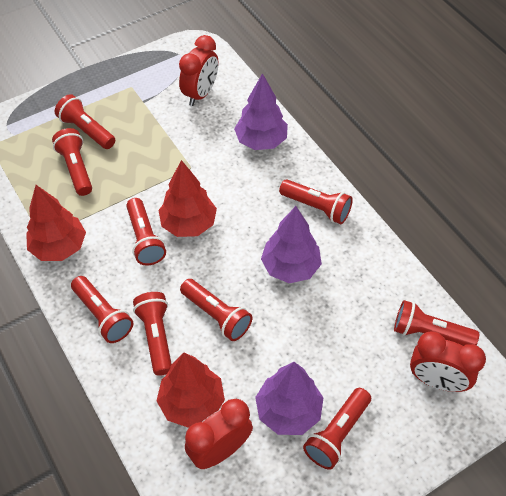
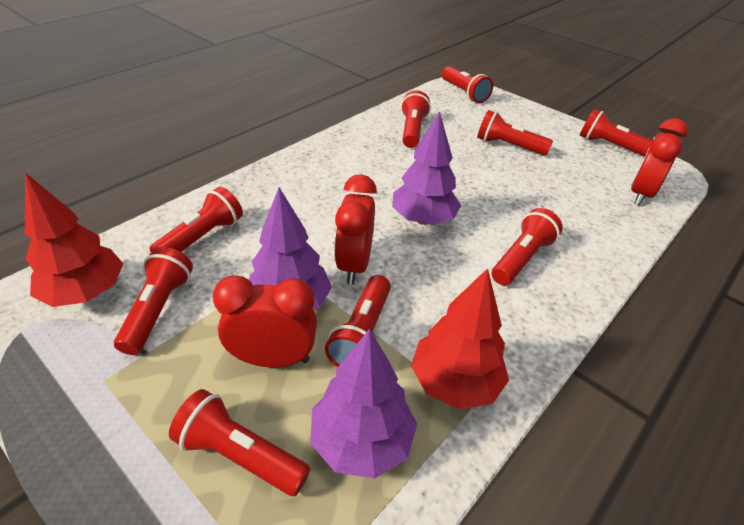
red tree: [26,185,86,261] [156,353,225,428] [159,160,217,237] = 3 -> [25,173,123,307] [411,268,509,410] = 2

